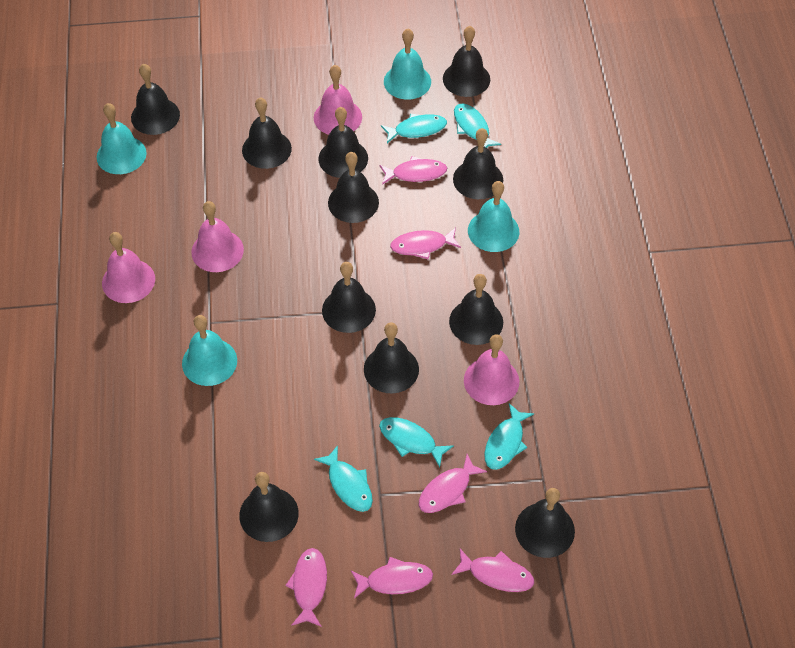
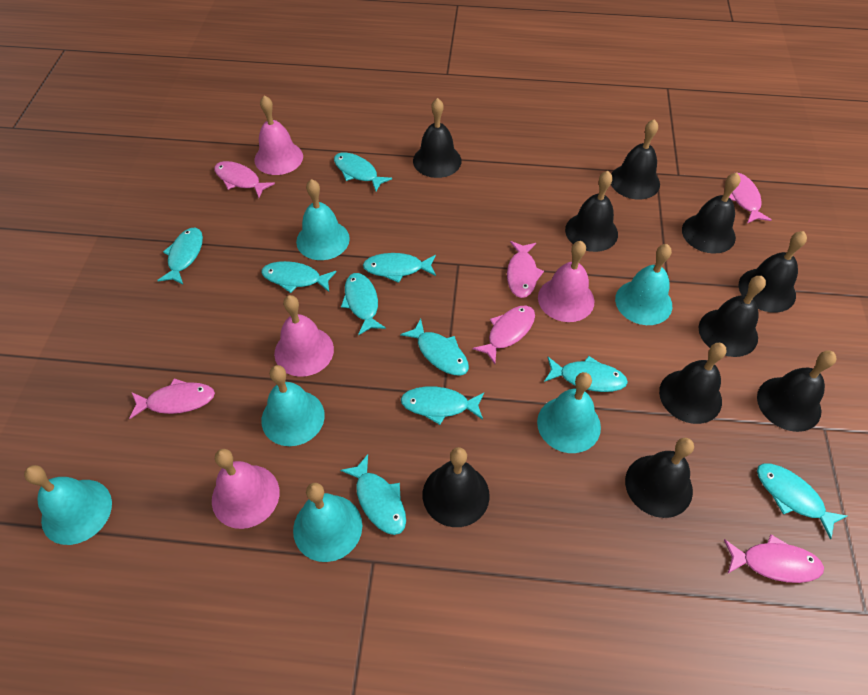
black bell: [131,64,180,135] [239,472,299,542] [242,97,292,169] [318,107,368,178] [322,262,376,333] [328,152,379,223] [364,323,419,394] [443,26,490,97] [449,274,503,345] [453,128,503,199] [515,488,575,558] = 11 -> [413,98,461,178] [423,447,490,527] [565,171,618,252] [611,119,660,200] [625,438,694,518] [659,343,726,424] [682,173,741,254] [699,276,766,357] [739,231,807,313] [757,351,836,432] = 10
turquoise bell: [97,103,147,174] [182,315,237,386] [384,29,431,100] [468,181,519,252] = 4 -> [24,465,112,545] [261,365,325,446] [293,483,362,562] [296,179,350,260] [537,372,601,453] [615,244,672,325] = 6
turquoise fish: [314,445,373,512] [379,417,454,467] [381,113,447,143] [454,103,501,148] [484,403,534,470] = 5 -> [157,227,203,284] [262,261,337,293] [334,152,392,191] [340,454,406,535] [341,273,386,336] [363,253,436,283] [400,319,469,375] [401,387,484,425] [544,356,628,392] [757,463,847,540] = 10

